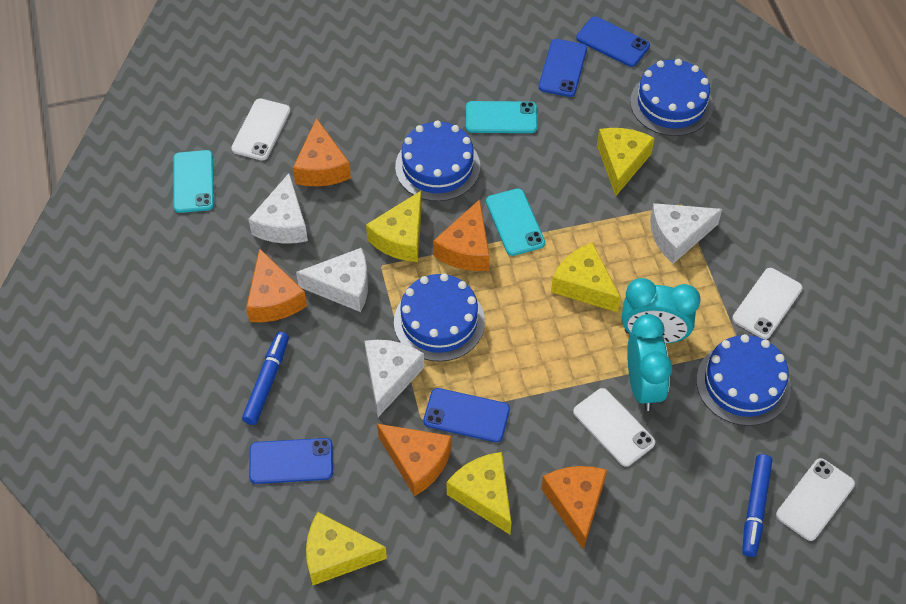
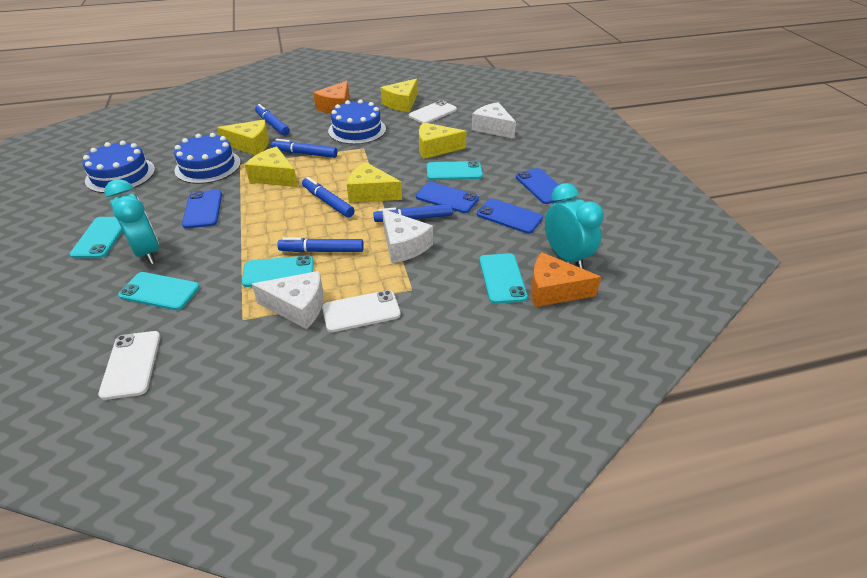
blue cake: [394,273,485,362] [395,120,480,201] [630,59,713,136] [696,334,791,426] = 4 -> [83,141,155,193] [174,133,241,184] [328,99,386,144] = 3
blue marker: [242,332,289,425] [742,454,772,557] = 2 -> [255,104,290,136] [272,139,337,158] [277,237,364,253] [302,177,355,218] [373,204,453,222] = 5
orange cheese: [246,248,307,322] [293,118,351,186] [377,424,451,496] [433,199,490,271] [541,466,607,550] = 5 -> [313,81,349,114] [531,252,601,307] = 2
turquoise phone: [173,150,214,213] [466,101,537,133] [486,188,545,256] = 3 -> [70,217,123,258] [118,272,200,310] [242,255,314,287] [427,161,483,180] [480,253,528,304] = 5
white cheese: [248,173,308,244] [296,248,368,312] [365,340,424,417] [650,203,722,264] = 4 -> [252,271,324,329] [382,209,433,263] [472,102,516,139] = 3
white phone: [231,99,291,161] [573,388,655,467] [732,268,803,339] [776,458,855,541] = 4 -> [98,331,160,400] [322,290,401,332] [409,100,457,123] = 3

